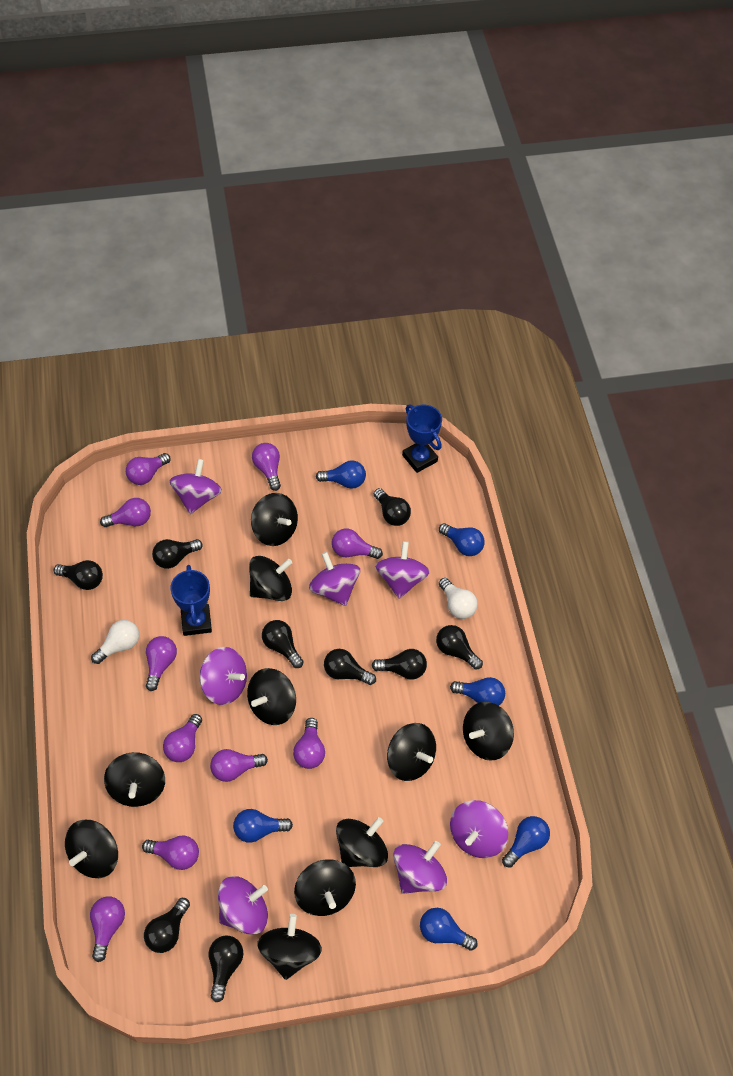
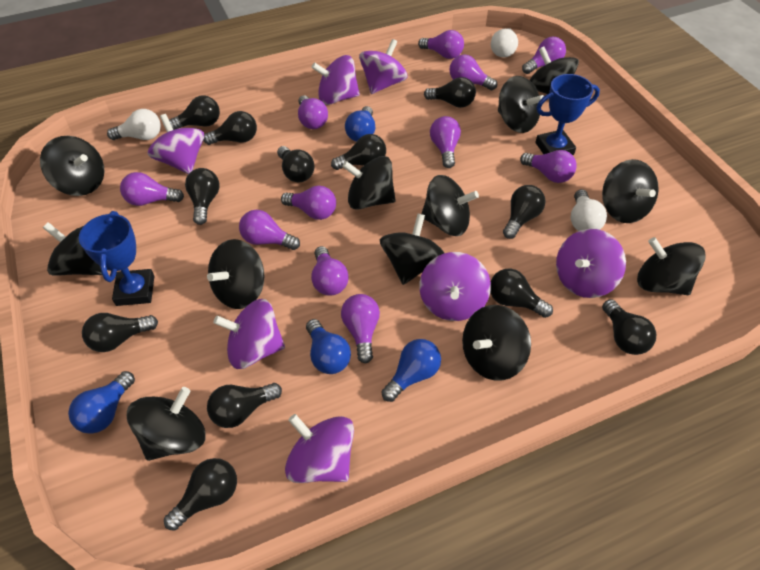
black light bulb: [54,560,103,590] [144,898,190,953] [152,539,203,569] [209,936,243,1002] [262,620,304,668] [324,649,376,685] [372,649,427,680] [374,488,411,526] [436,625,483,670] = 9 -> [82,313,158,352] [164,458,237,531] [169,95,220,130] [185,168,220,225] [203,111,257,145] [207,383,282,428] [277,146,315,182] [331,134,386,170] [424,77,476,108] [490,269,553,318] [503,185,545,239] [602,299,656,355] = 12
black spinning top: [65,820,118,878] [104,752,165,807] [247,668,296,725] [249,556,292,601] [251,493,298,546] [257,914,322,980] [294,859,356,916] [336,817,388,867] [387,723,436,781] [463,702,514,761] = 10 -> [40,136,105,196] [43,222,102,276] [127,387,206,461] [207,239,265,309] [342,156,396,210] [380,214,444,285] [421,175,479,236] [462,305,531,381] [498,76,544,133] [530,47,579,94] [602,159,658,223] [637,237,705,295] = 12
blue light bulb: [233,809,293,843] [316,461,366,489] [420,908,478,951] [439,523,485,556] [450,677,505,706] [502,816,550,867] = 6 -> [68,371,135,434] [306,319,351,374] [345,106,375,142] [381,339,441,402] = 4
purple light bulb: [90,897,125,962] [100,498,151,527] [126,453,170,485] [142,836,199,870] [146,636,177,691] [163,714,202,762] [210,749,268,782] [252,443,281,491] [293,718,325,769] [332,529,383,559] = 10 -> [120,172,184,206] [239,210,300,250] [281,185,336,220] [298,95,328,129] [311,246,349,296] [341,294,380,363] [418,30,464,59] [430,116,461,168] [449,54,497,90] [520,150,576,183] [522,37,566,74] = 11
white light bulb: [91,620,139,664] [439,578,478,619] = 2 -> [107,109,161,140] [491,28,518,57] [571,189,607,231] = 3

